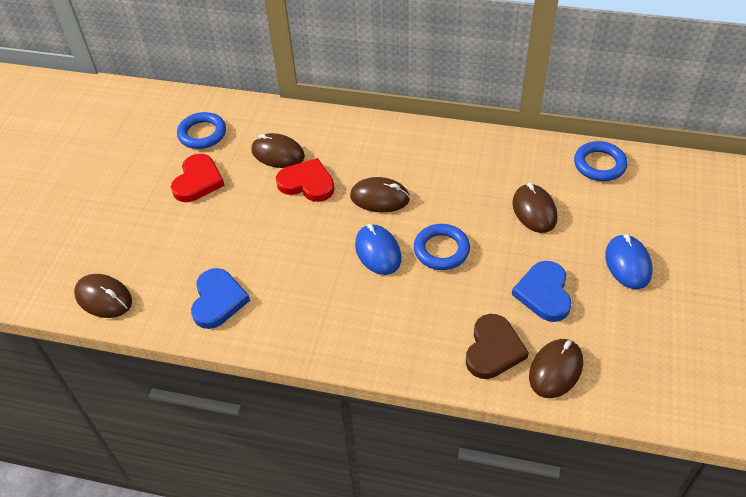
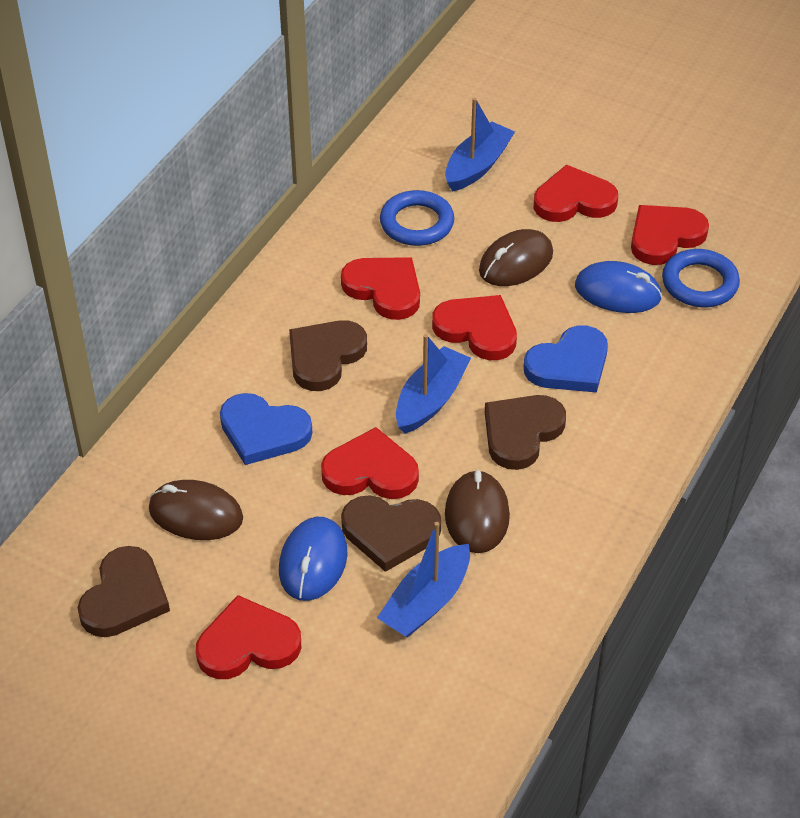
blue boat: none = 0 -> [377,522,470,638] [396,334,471,434] [445,98,515,192] = 3
blue ring: [177,112,226,149] [414,224,470,270] [574,141,628,181] = 3 -> [380,190,454,246] [662,249,740,307] = 2
brown heart: [466,314,529,379] = 1 -> [77,546,170,637] [289,320,367,391] [341,495,441,572] [485,395,566,470] = 4
brown mouse: [74,274,132,318] [251,133,305,168] [350,177,410,212] [512,183,557,233] [529,339,583,398] = 5 -> [149,480,243,540] [445,470,510,553] [479,229,553,286] = 3
red heart: [171,154,225,202] [276,158,335,202] = 2 -> [196,595,301,679] [321,427,419,499] [341,257,420,320] [432,295,517,360] [534,165,618,222] [631,205,709,265] = 6

